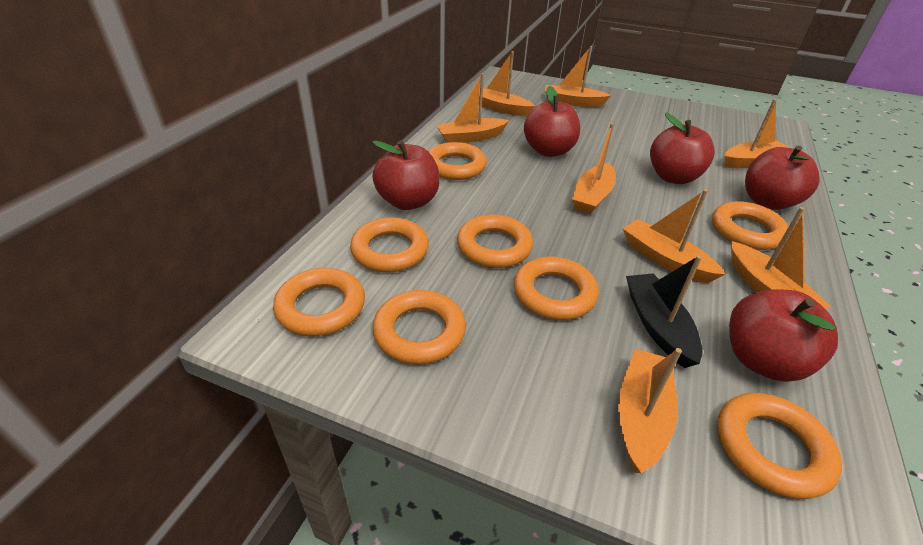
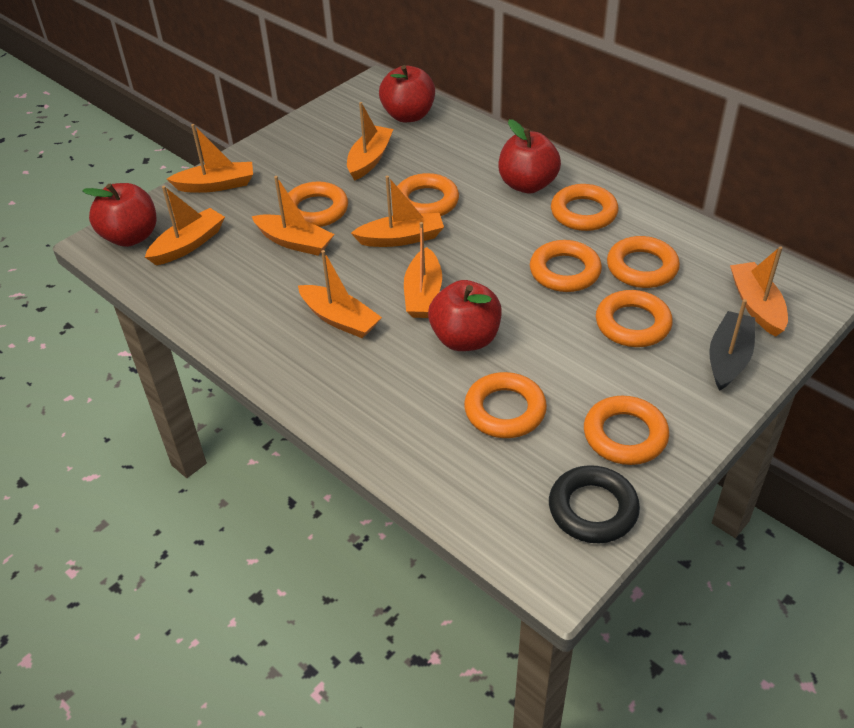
black ring: none = 0 -> [549,465,640,543] = 1
red apple: [372,141,440,210] [524,86,580,157] [650,112,715,184] [729,289,838,382] [745,146,820,210] = 5 -> [82,183,156,247] [379,65,435,122] [428,280,502,351] [499,119,561,193] = 4

